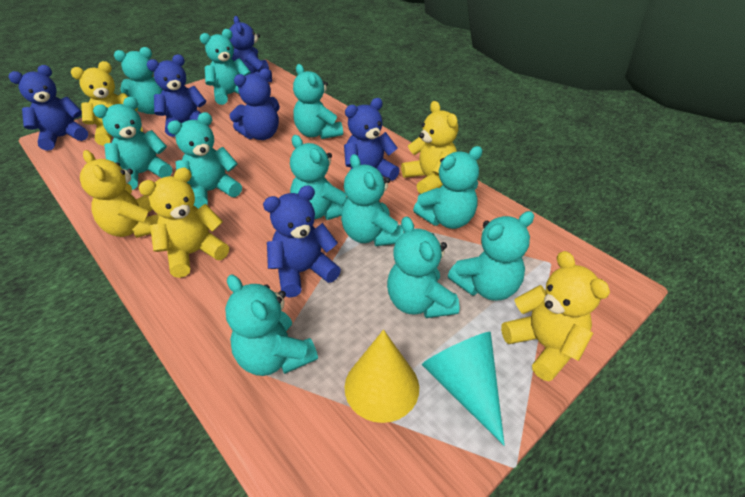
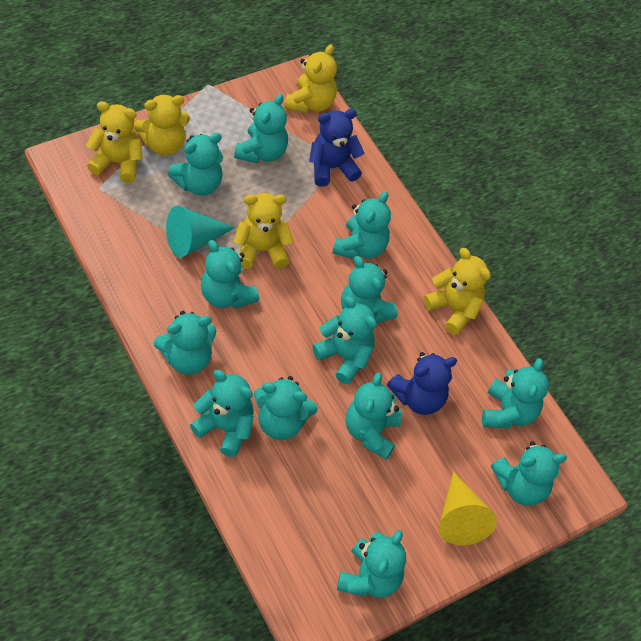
blue teddy bear: [9,65,88,151] [147,54,209,137] [229,16,272,82] [230,69,280,140] [263,185,341,298] [344,98,400,181] = 6 -> [309,109,364,187] [387,352,457,415] = 2
turquoise teddy bear: [93,97,172,190] [114,47,163,114] [167,112,242,209] [200,29,251,105] [225,275,318,376] [290,135,348,220] [293,64,343,139] [341,154,404,246] [387,216,460,318] [413,146,483,229] [448,211,535,301] = 11 -> [154,311,216,375] [168,133,223,196] [190,370,254,457] [201,240,259,309] [234,94,288,163] [254,376,318,440] [312,296,377,384] [332,191,391,259] [337,530,406,598] [341,256,398,323] [346,372,402,460] [482,358,549,429] [491,441,567,506] = 13

